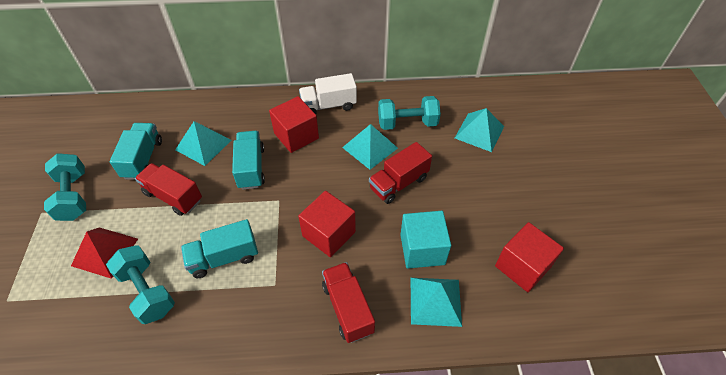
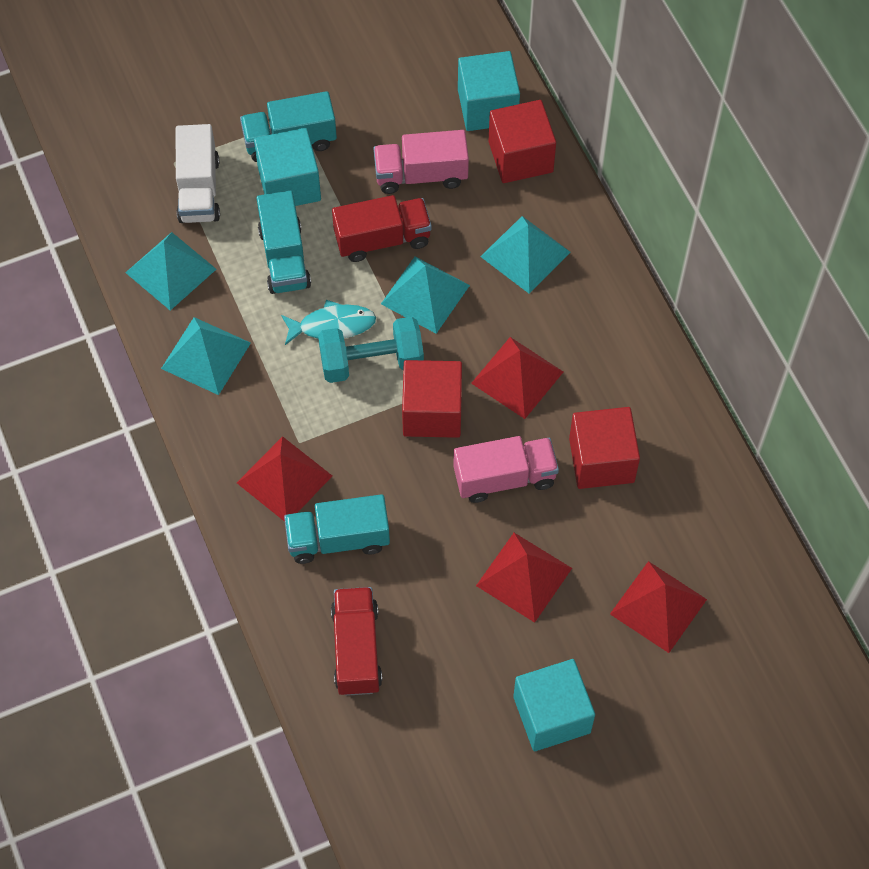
pink truck: none = 0 -> [373,130,469,194] [453,436,559,503] = 2
red pyramid: [71,227,138,279] = 1 -> [237,436,332,522] [471,337,563,419] [476,533,572,623] [610,561,707,653] = 4
red truck: [135,163,202,216] [322,262,375,343] [369,142,432,204] = 3 -> [331,587,382,696] [332,195,432,262] = 2
turquoise cube: [401,211,451,269] = 1 -> [254,128,321,206] [458,51,520,131] [513,659,595,751] = 3
turquoise dumbbell: [44,153,86,221] [106,245,175,324] [378,96,441,130] = 3 -> [318,317,424,383] = 1
turquoise fish: none = 0 -> [281,300,376,345] = 1

